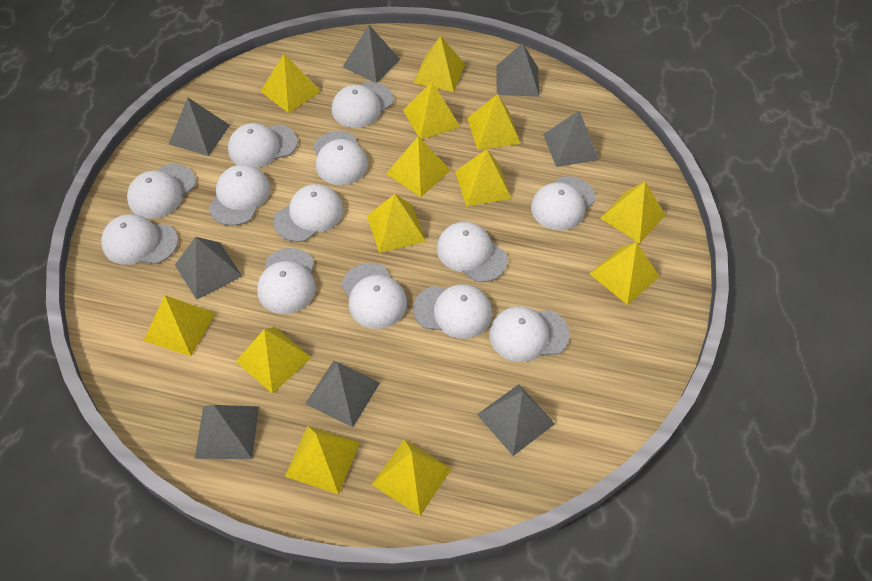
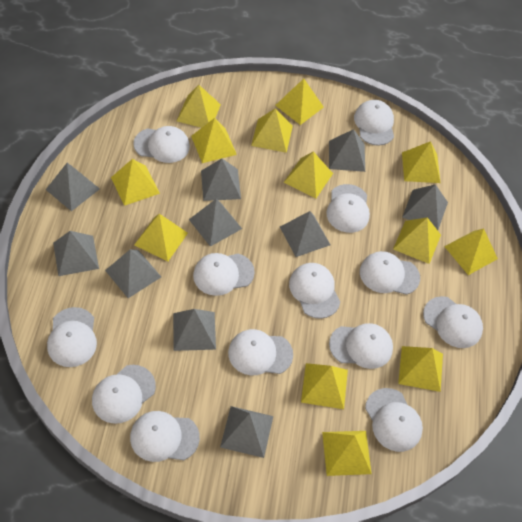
grey pyramid: [169,98,230,156] [175,237,242,300] [195,405,259,459] [305,361,380,427] [343,25,400,83] [477,384,555,456] [496,43,539,97] [543,111,599,167] = 8 -> [46,163,100,211] [53,231,99,276] [105,249,161,298] [173,309,216,351] [189,199,242,247] [201,158,241,201] [220,406,273,458] [280,211,330,257] [329,129,365,172] [402,184,448,230] = 10

